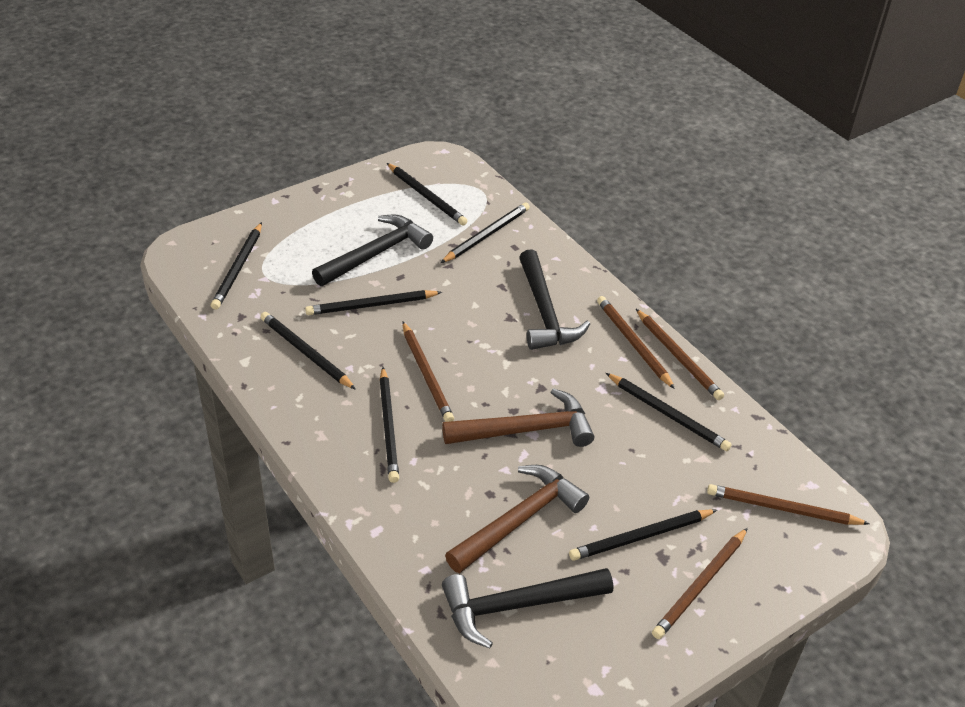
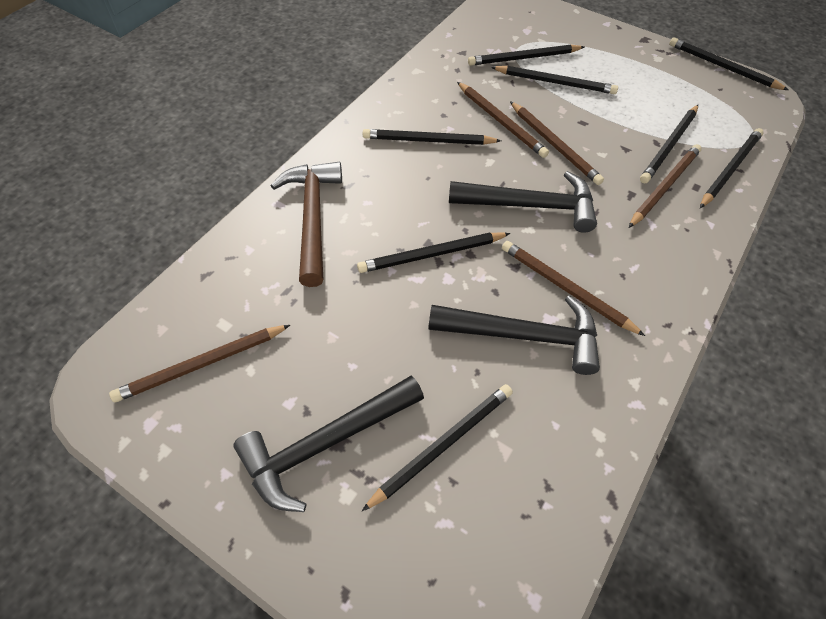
brown hammer: [442,388,594,447] [445,465,589,573] = 2 -> [271,162,342,287] = 1

